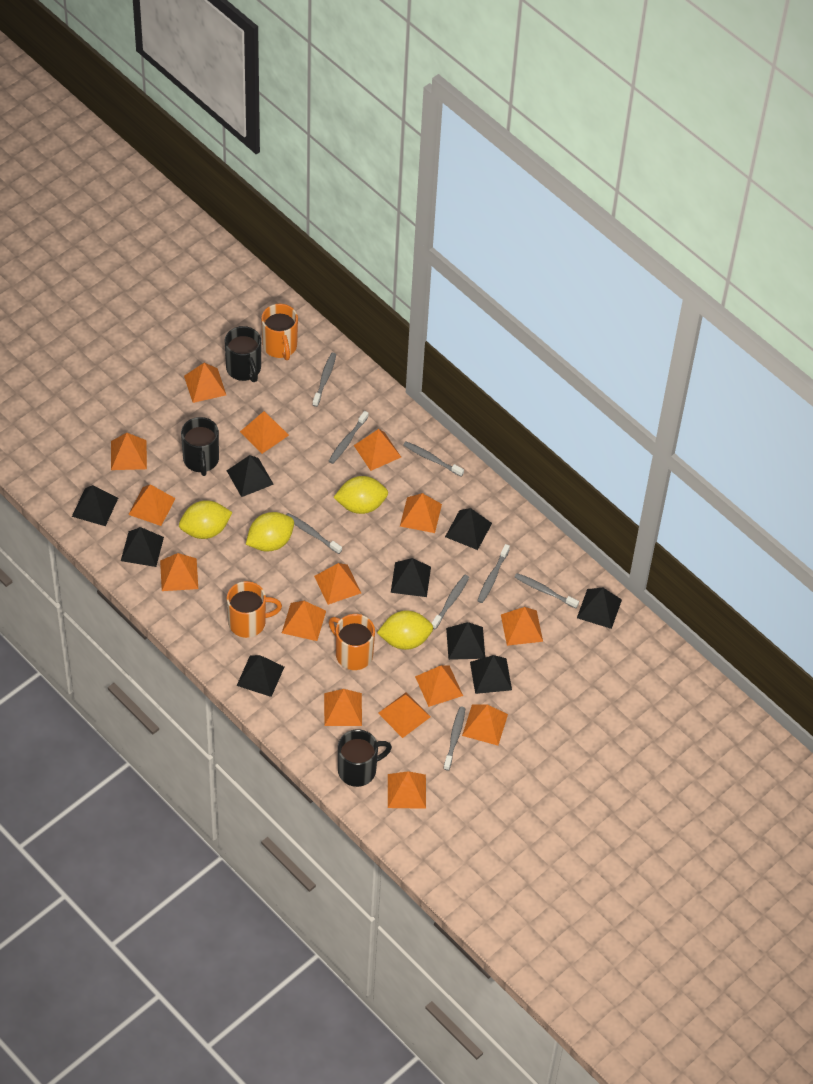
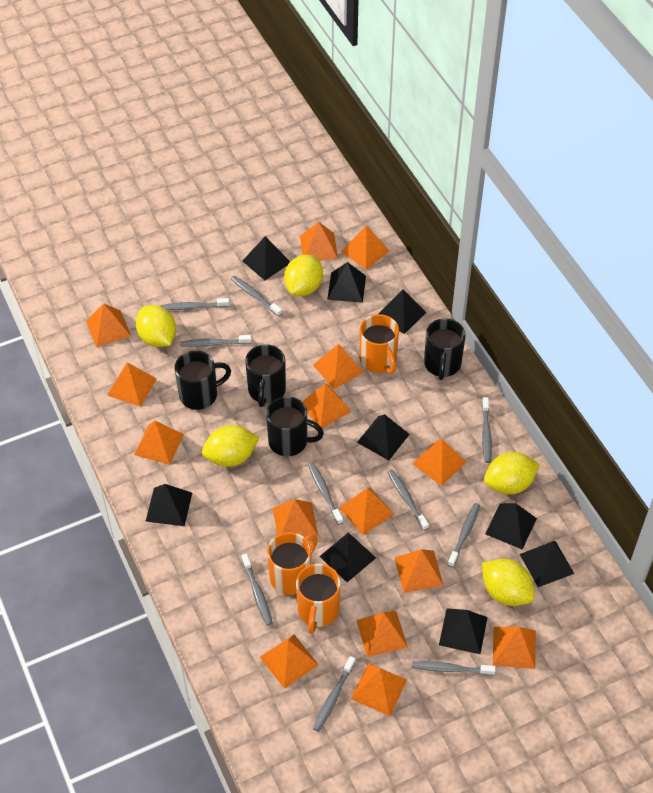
black mug: [181,417,219,476] [225,326,261,382] [338,729,392,787] = 3 -> [175,351,231,410] [245,344,286,407] [266,396,324,456] [424,318,466,380] = 4
grey toothbrush: [286,513,342,554] [312,353,336,407] [329,411,368,464] [403,441,464,477] [431,575,469,629] [444,707,465,771] [477,544,510,603] [515,573,579,608] = 8 -> [160,298,230,310] [181,335,251,347] [231,276,282,317] [241,553,273,626] [308,463,343,525] [313,656,356,732] [388,469,429,531] [412,661,496,675] [448,503,480,567] [482,397,492,463] = 10
yellow lemon: [179,500,233,539] [246,512,294,552] [333,476,388,514] [377,611,433,650] = 4 -> [136,305,176,347] [202,425,259,467] [284,255,323,296] [482,559,534,606] [484,452,540,494] = 5

